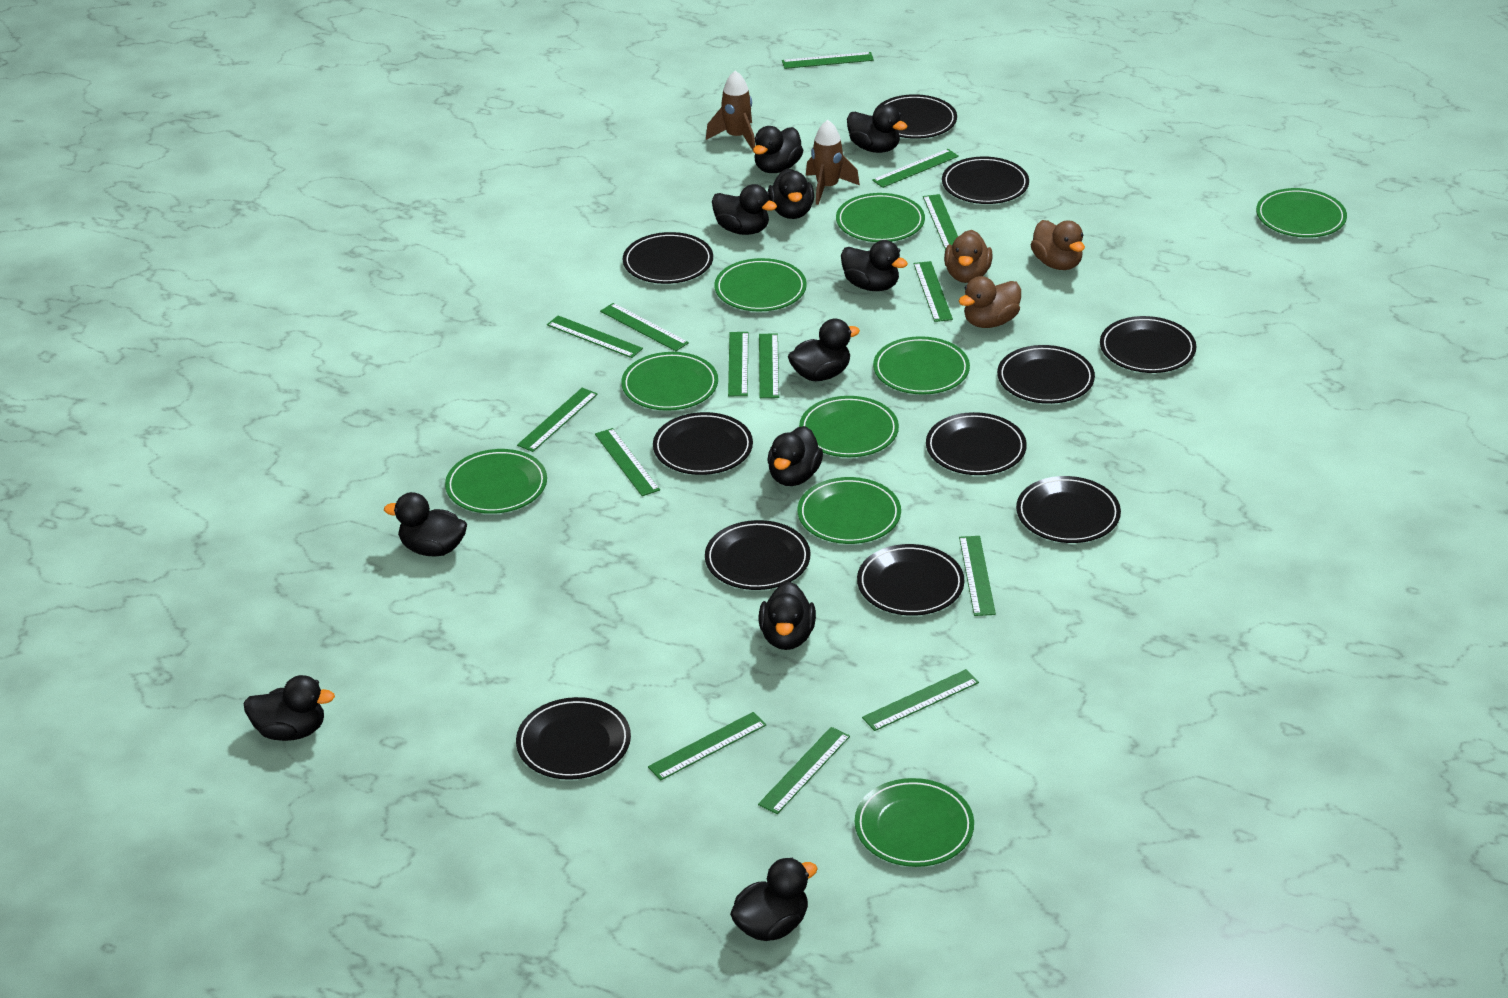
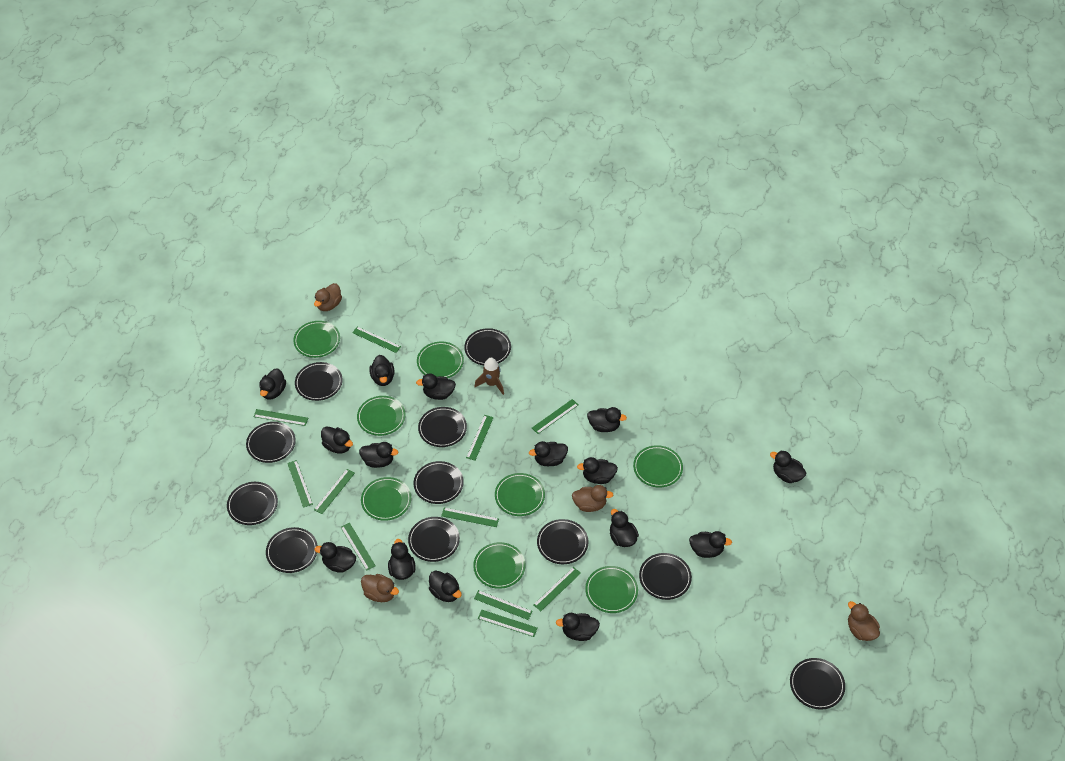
black duck: [244,675,335,741] [384,492,467,557] [712,184,777,235] [730,858,818,941] [753,126,804,173] [759,582,816,650] [767,426,823,486] [768,168,814,219] [788,319,860,381] [841,240,908,291] [847,104,907,153] = 11 -> [259,368,286,400] [315,542,356,573] [321,426,353,453] [359,442,398,468] [369,355,395,386] [388,539,416,580] [416,373,456,400] [429,570,462,602] [529,441,568,466] [556,613,600,641] [577,457,618,484] [587,407,627,432] [610,509,639,547] [689,531,732,558] [770,451,806,483] = 15
brown duck: [944,230,993,283] [958,276,1021,328] [1030,220,1085,270] = 3 -> [314,283,342,311] [361,574,399,602] [572,485,613,512] [848,601,880,641] = 4
brown rocket: [706,71,755,150] [806,120,860,205] = 2 -> [474,358,504,395] = 1
green plate: [445,449,547,514] [621,352,718,411] [714,258,807,311] [798,477,901,544] [799,396,899,457] [836,193,925,242] [855,778,974,867] [873,336,970,395] [1256,188,1347,238] = 9 -> [293,321,340,358] [357,396,405,436] [361,477,411,521] [417,342,464,378] [473,542,525,589] [495,473,545,516] [585,566,638,613] [633,445,683,488] = 8
green ruler: [517,388,598,452] [547,315,643,358] [595,428,660,496] [600,303,689,351] [648,712,766,780] [728,332,749,396] [758,727,850,814] [759,333,779,398] [782,52,874,69] [862,669,979,731] [872,149,959,188] [913,261,953,322] [923,194,958,250] [959,536,996,616] = 14 -> [253,409,308,426] [287,460,313,508] [314,469,355,514] [341,523,376,571] [352,326,401,353] [441,508,499,527] [466,415,494,460] [474,590,533,620] [478,610,538,637] [532,399,578,434] [533,567,581,611] = 11

